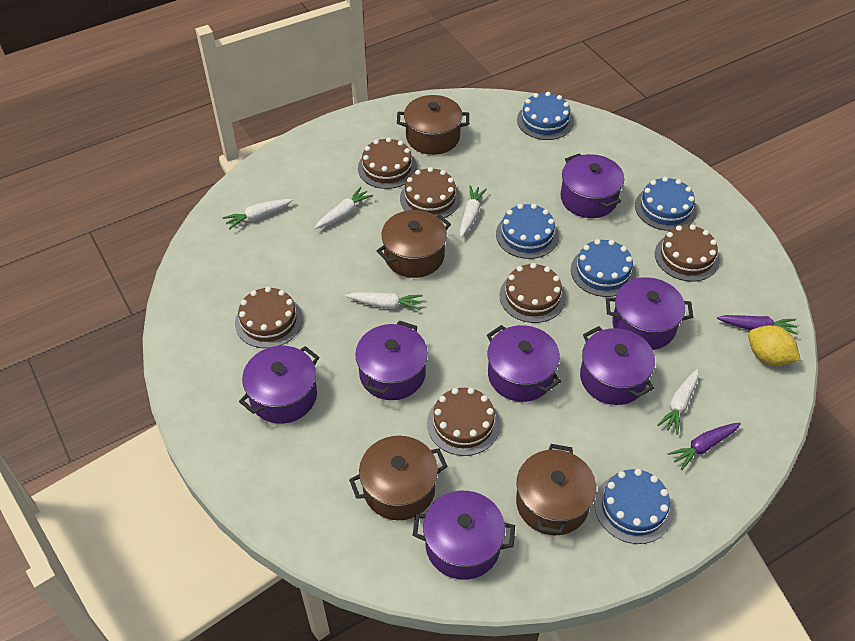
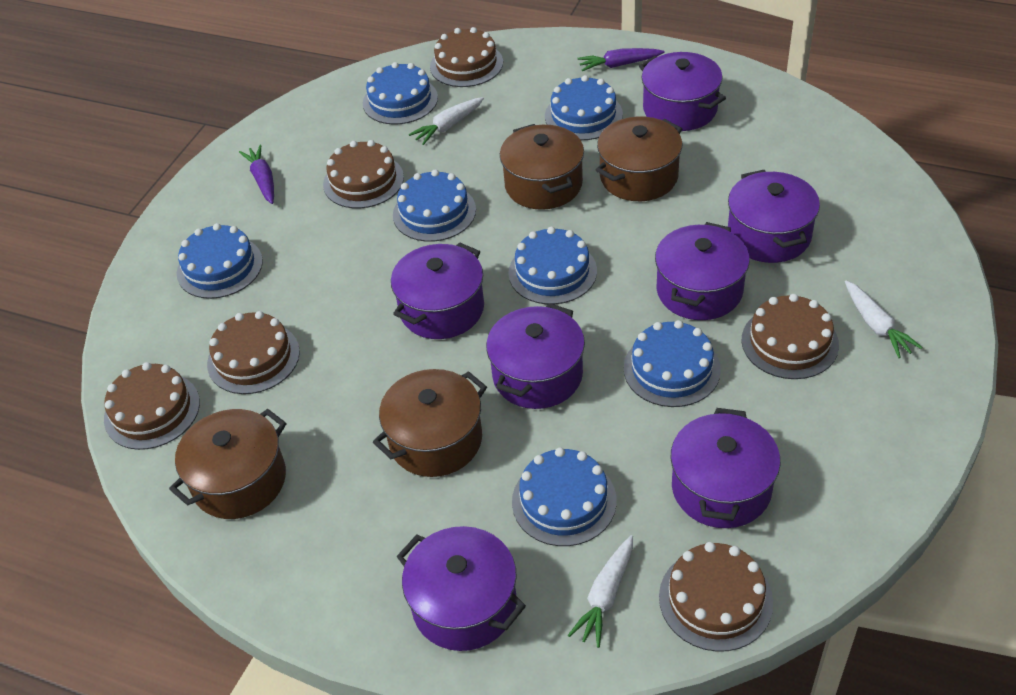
blue cake: [496,204,559,259] [517,92,574,140] [571,239,636,297] [595,469,673,544] [635,177,697,231] = 5 -> [177,223,263,299] [363,62,438,125] [393,169,476,242] [508,227,597,304] [512,447,617,546] [545,75,623,140] [624,320,721,407] = 7
white carrot: [223,199,293,230] [315,187,373,229] [345,292,423,310] [460,185,487,238] [657,369,699,435] = 5 -> [409,97,484,145] [568,535,633,648] [845,280,923,358] = 3
yellow lemon: [748,325,801,366] = 1 -> none = 0

